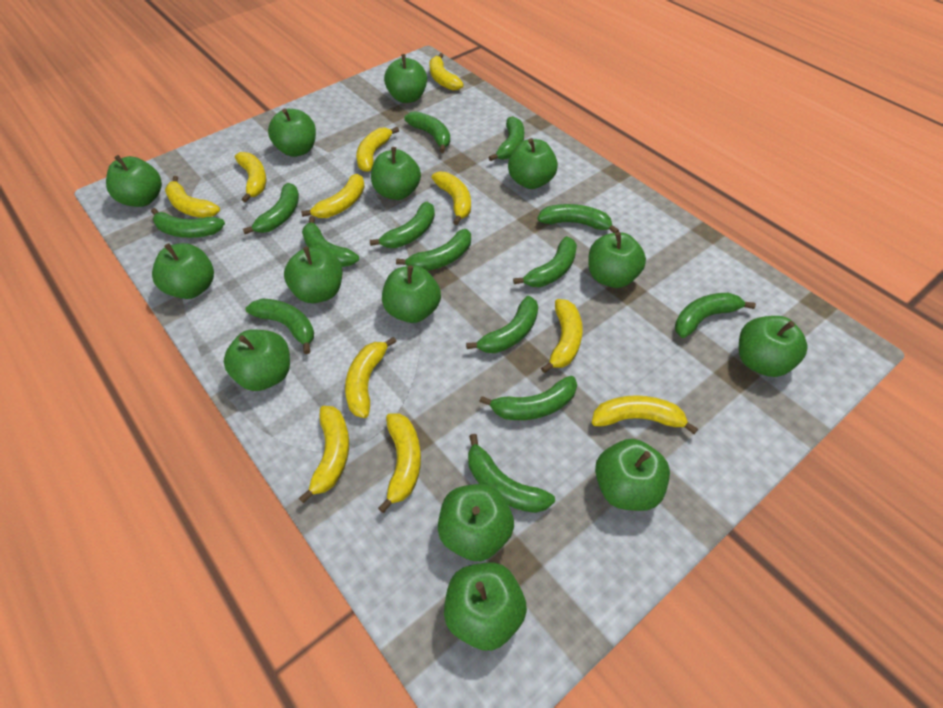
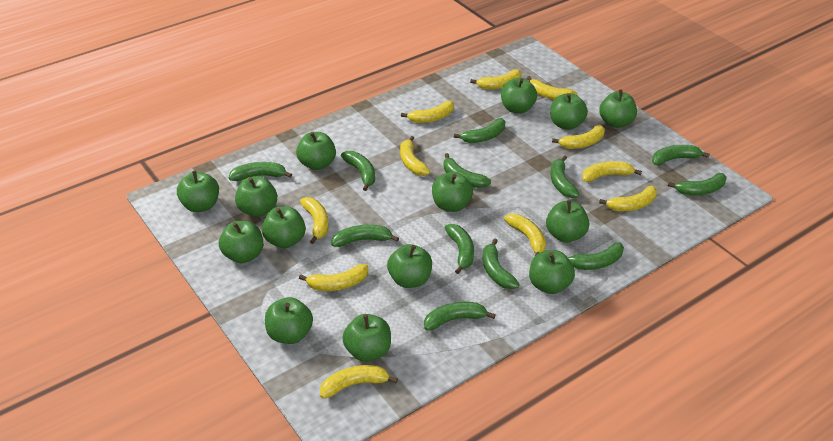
green banana: [151,208,225,238] [243,183,299,234] [246,298,314,354] [302,216,359,267] [370,202,435,248] [396,229,471,271] [404,111,450,153] [466,296,538,353] [468,434,555,513] [479,376,577,420] [488,116,524,161] [513,236,577,287] [537,204,619,233] [675,293,756,338] = 14 -> [229,162,292,181] [331,225,399,247] [341,151,375,191] [424,302,496,331] [444,153,491,188] [444,224,474,274] [454,118,505,143] [483,238,520,289] [550,155,580,198] [568,242,624,270] [652,145,710,165] [668,173,727,195] = 12

